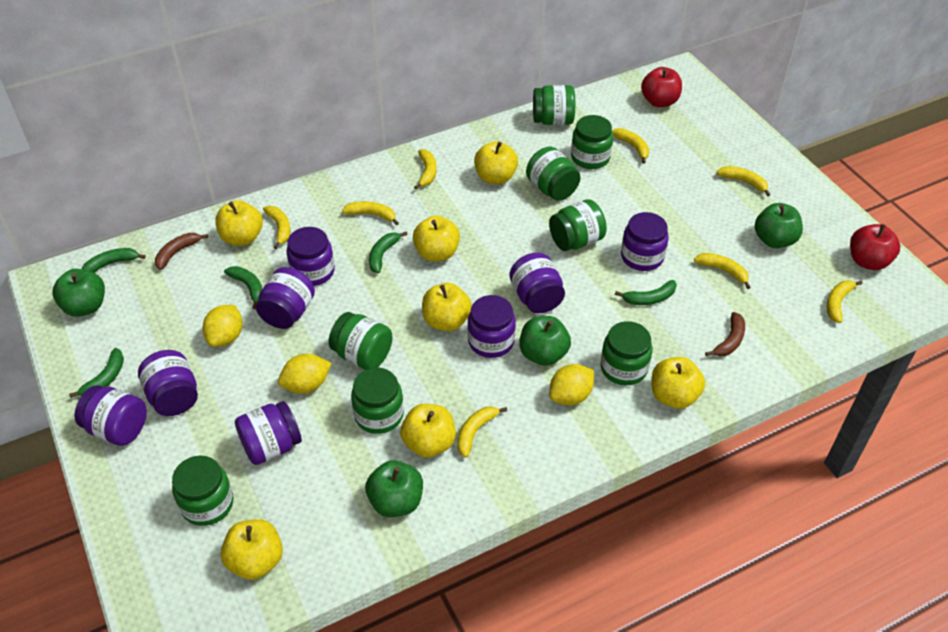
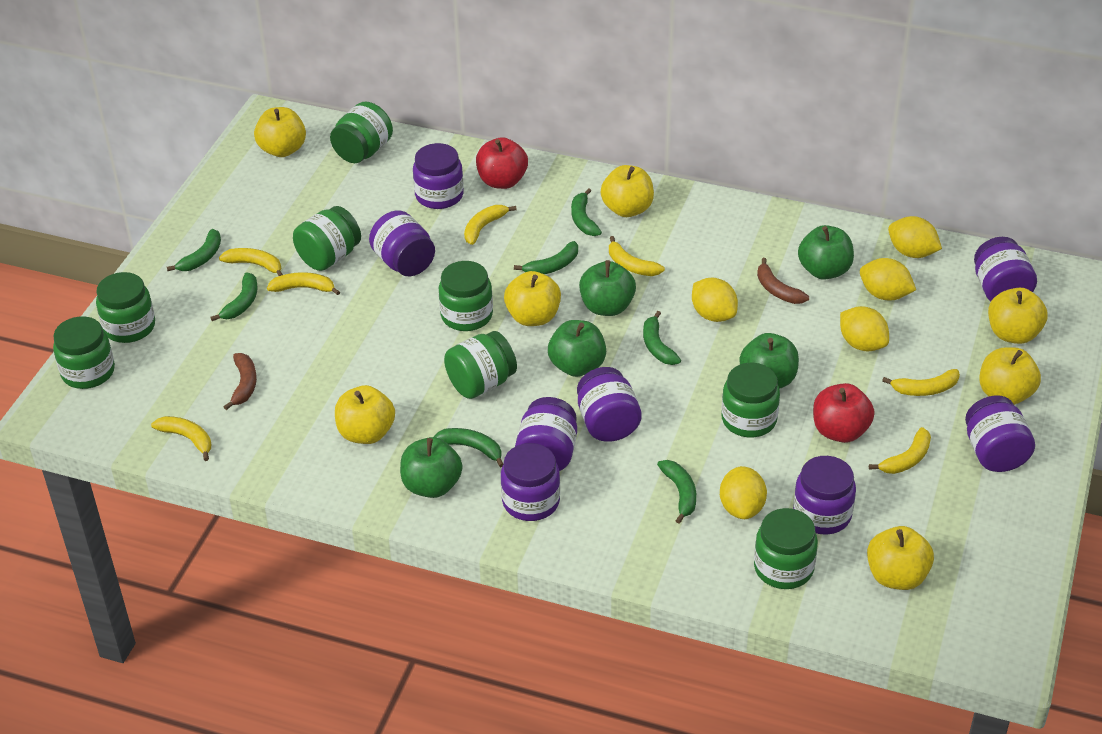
green apple: [53,269,105,317] [365,460,423,517] [519,316,571,366] [755,203,803,248] = 4 -> [400,437,462,498] [548,320,606,377] [579,260,636,316] [739,333,799,389] [798,225,854,280] = 5
green banana: [69,348,124,398] [82,248,146,273] [224,266,263,309] [369,232,408,274] [615,280,677,305] = 5 -> [167,229,221,271] [210,273,258,321] [434,428,504,468] [514,241,578,274] [571,188,602,236] [643,311,681,365] [657,460,696,524] = 7
yellow banana: [263,206,290,249] [342,201,399,225] [414,149,437,189] [457,406,507,458] [612,128,649,164] [694,253,751,289] [717,166,770,197] [827,280,862,323] = 8 -> [151,416,211,461] [219,248,283,276] [267,272,340,295] [464,205,517,245] [609,236,665,276] [869,427,931,474] [882,369,960,396] = 7
yellow lemon: [203,305,243,347] [278,354,332,394] [549,364,594,405] = 3 -> [692,278,738,322] [720,466,767,519] [840,306,889,351] [860,258,916,301] [888,216,942,258] = 5

